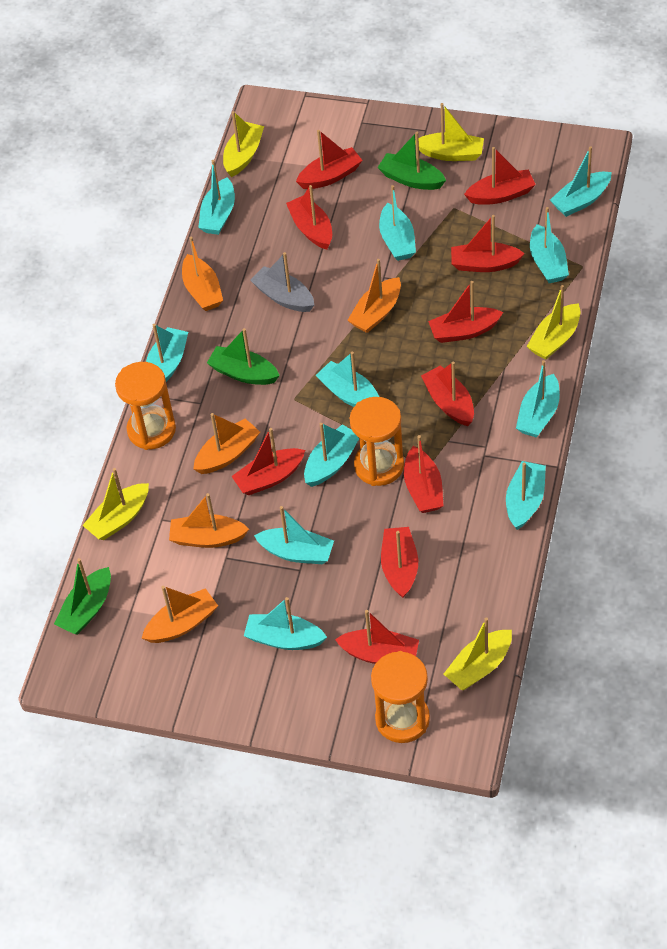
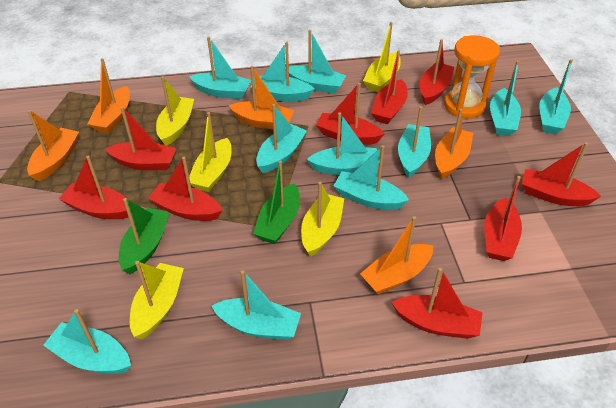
green boat: [54,558,111,634] [207,328,280,385] [378,132,446,190] = 3 -> [119,198,170,274] [253,160,300,244] = 2
grey boat: [250,252,314,312] = 1 -> none = 0
orange hourglass: [115,362,176,450] [350,397,404,486] [371,651,430,743] = 3 -> [444,35,500,118] = 1
red boat: [232,428,305,495] [286,185,332,250] [296,130,363,189] [335,610,419,664] [381,527,418,598] [404,435,443,513] [421,362,474,426] [428,281,503,343] [451,215,525,272] [464,147,536,205] = 10 -> [59,155,129,219] [105,107,177,170] [148,157,222,221] [316,83,384,145] [371,50,408,124] [391,268,483,339] [420,39,454,105] [484,176,522,261] [522,142,601,206] = 9

